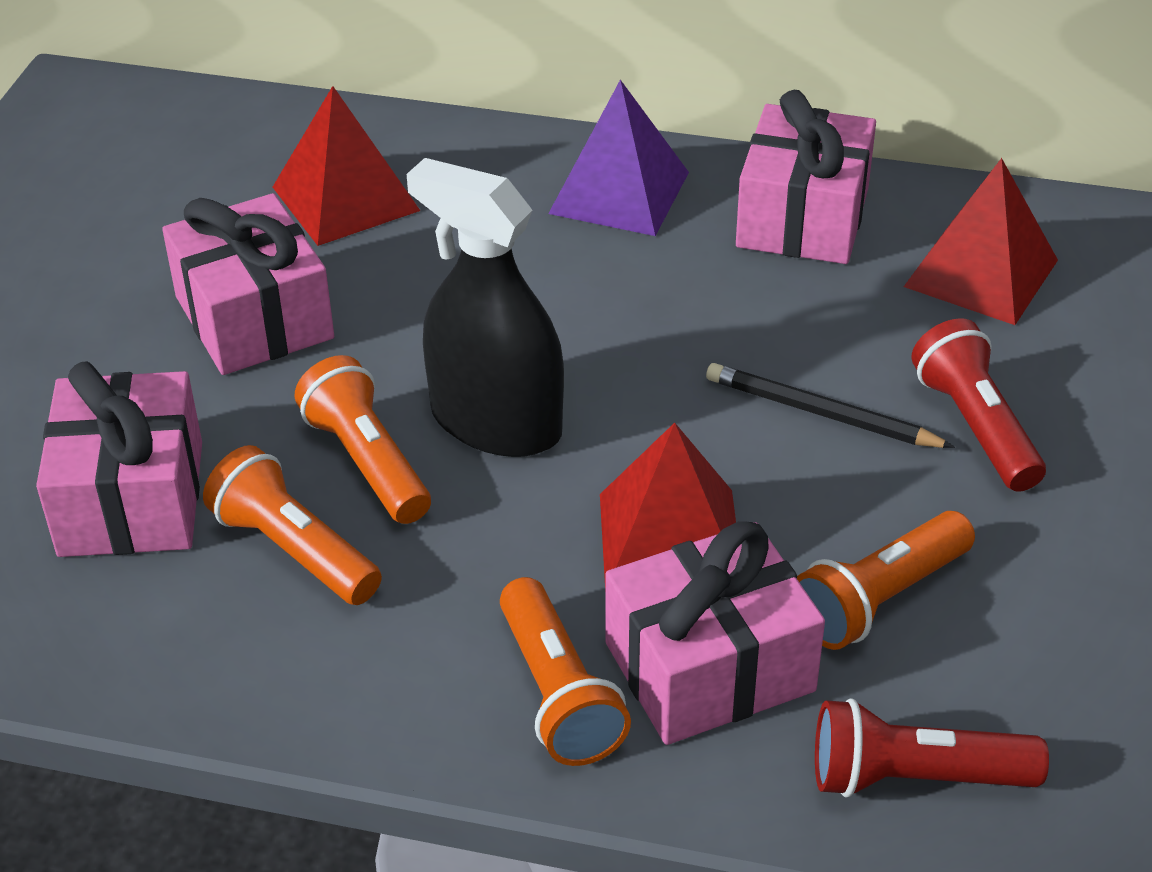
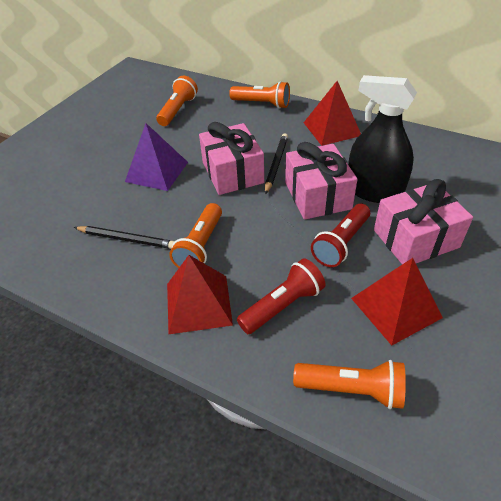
black pencil: [706,363,955,448] = 1 -> [74,226,175,249] [265,133,288,194] = 2
pink gift: [36,361,202,557] [162,193,334,375] [605,521,825,745] [736,90,876,264] = 4 -> [199,122,264,195] [285,142,358,220] [374,179,473,264] = 3

